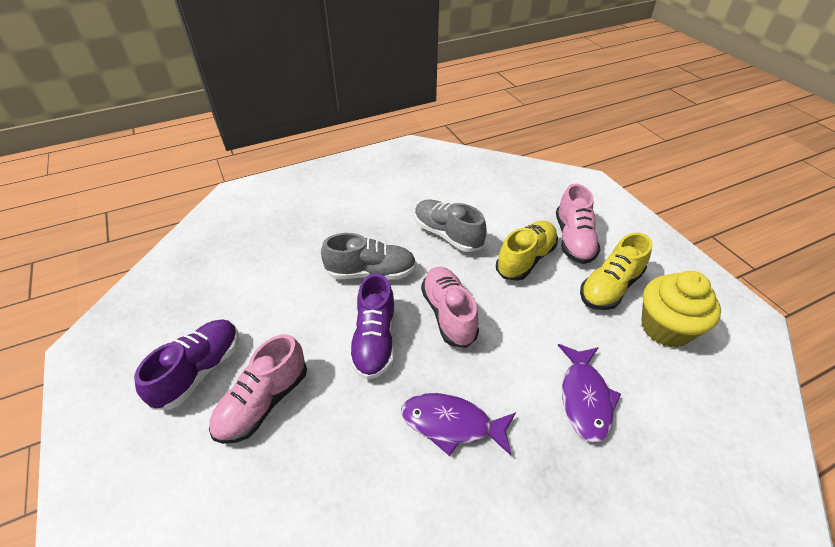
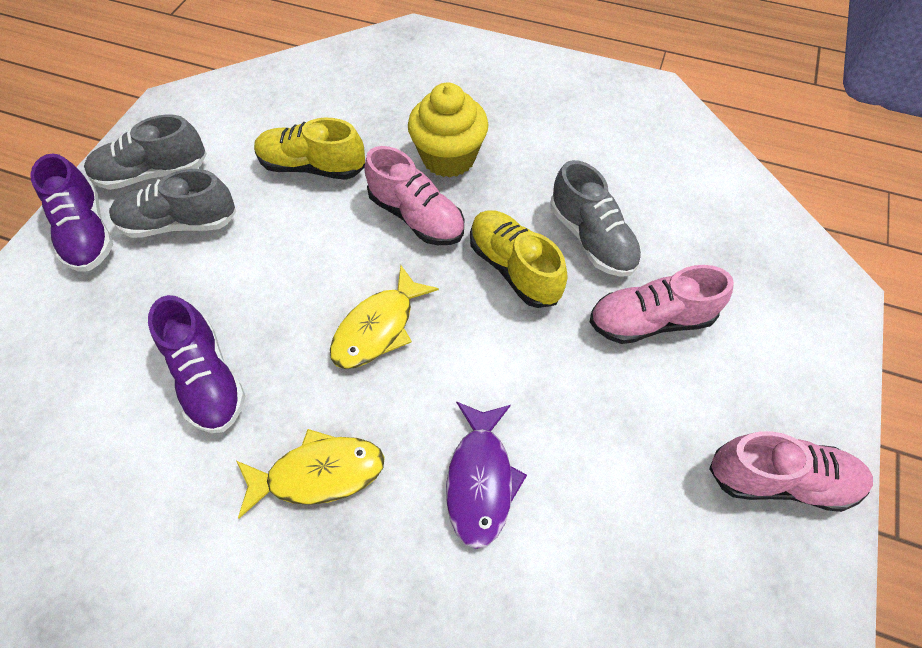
grey shoe: [321,233,416,280] [415,199,486,252] = 2 -> [84,114,207,190] [109,169,237,238] [550,160,642,277] = 3
purple fish: [401,393,516,456] [558,344,621,443] = 2 -> [446,401,527,549] = 1
yellow fish: none = 0 -> [237,429,385,518] [330,265,439,369] = 2

